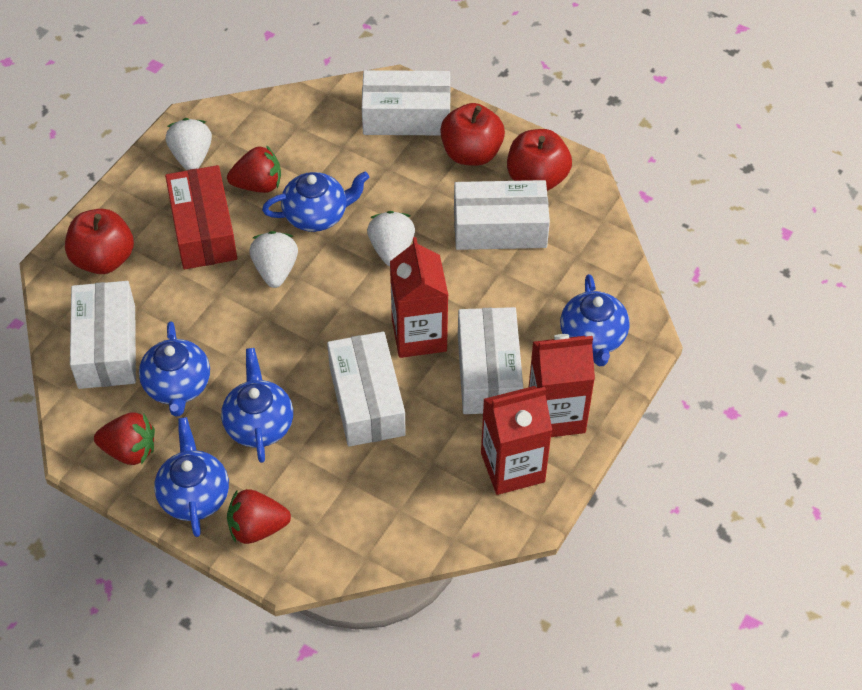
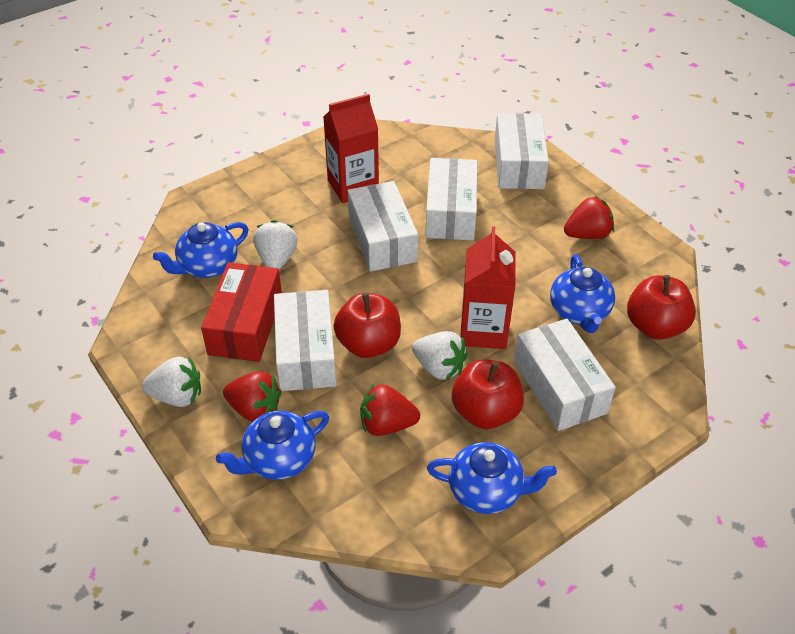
blue teapot: [139,321,210,417] [154,417,229,537] [221,348,293,463] [262,172,369,232] [560,274,630,366] = 5 -> [153,222,248,278] [216,411,329,480] [427,442,557,514] [550,254,615,333] = 4
red carton: [390,237,448,358] [481,386,552,495] [529,334,595,437] = 3 -> [323,94,379,203] [460,226,516,349] = 2

